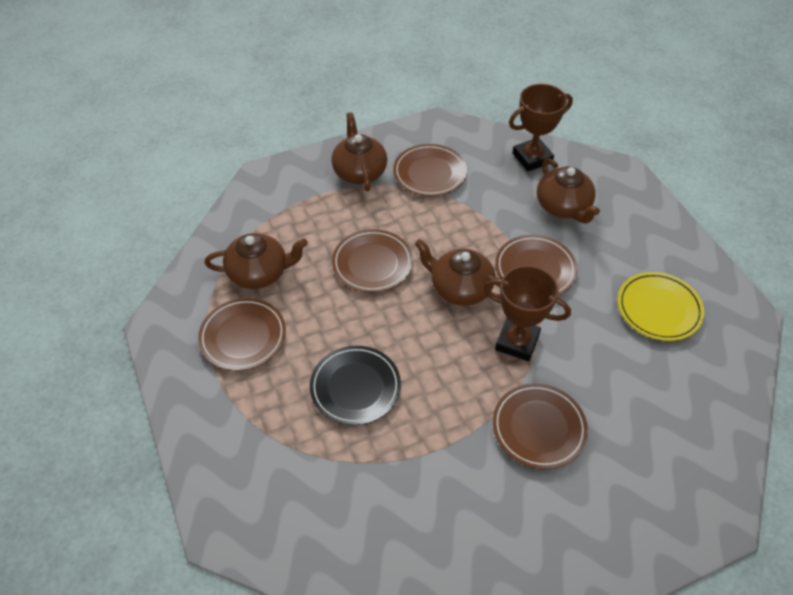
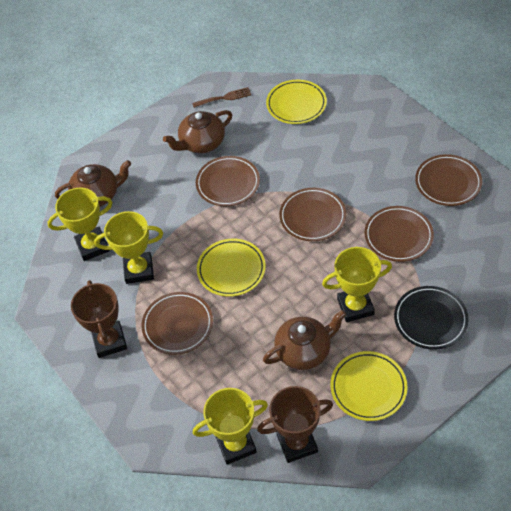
brown fork: none = 0 -> [192,87,251,108] = 1
brown teapot: [204,233,308,289] [331,112,387,191] [415,239,501,306] [537,158,600,224] = 4 -> [55,160,131,207] [163,110,232,153] [263,310,346,370] = 3
yellow plate: [618,272,704,341] = 1 -> [197,239,266,297] [266,80,327,124] [330,351,408,421] = 3
yellow trophy: none = 0 -> [47,187,113,261] [94,211,163,284] [193,388,268,465] [322,247,392,322] = 4

